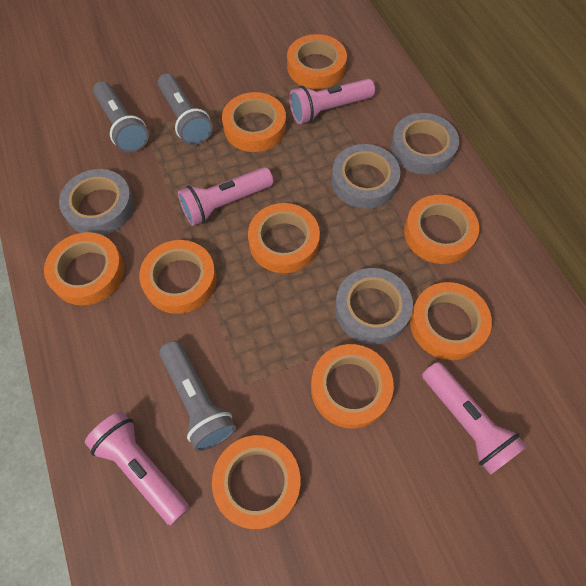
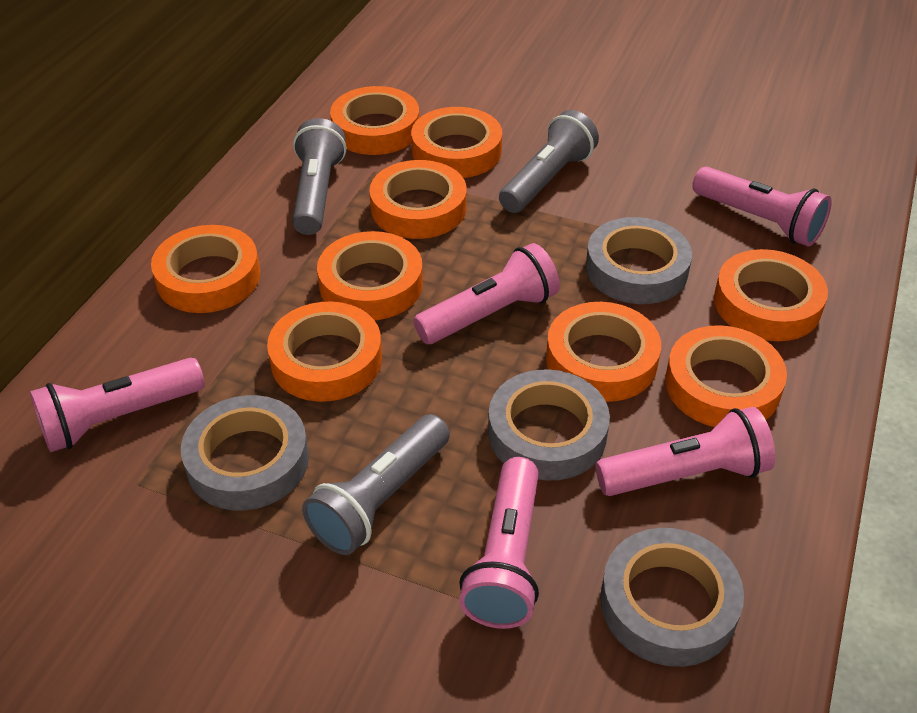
pink flashlight: [85,411,189,525] [178,167,273,226] [289,79,375,124] [422,362,527,475] = 4 -> [30,358,205,452] [413,243,560,344] [459,457,539,629] [595,407,775,496] [692,166,832,246] = 5

